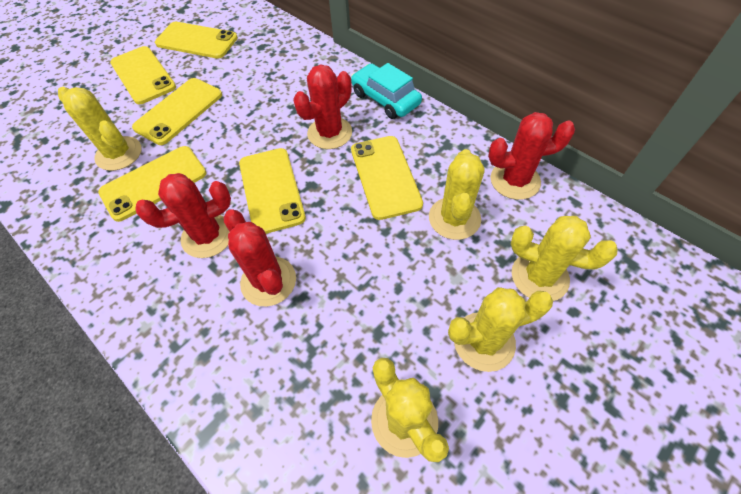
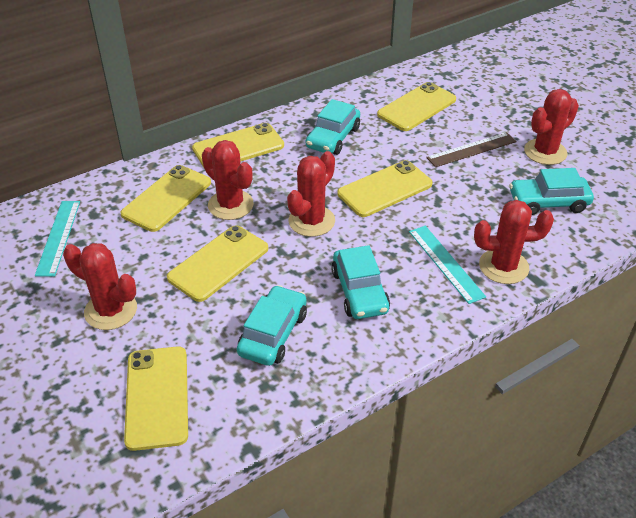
brown ruler: none = 0 -> [426,132,516,167] = 1
red cactus: [135,173,231,258] [223,209,296,306] [293,64,352,149] [488,112,575,200] = 4 -> [63,243,137,330] [202,140,254,220] [287,151,335,237] [474,200,554,284] [524,89,579,165] = 5
turquoise car: [351,63,422,119] = 1 -> [237,285,307,366] [306,99,360,155] [331,245,390,319] [509,168,594,215] = 4
turquoise ruler: none = 0 -> [35,201,80,277] [409,226,486,304] = 2
yellow cactus: [58,87,141,171] [371,358,449,462] [429,149,485,240] [448,287,553,372] [510,216,618,301] = 5 -> none = 0

